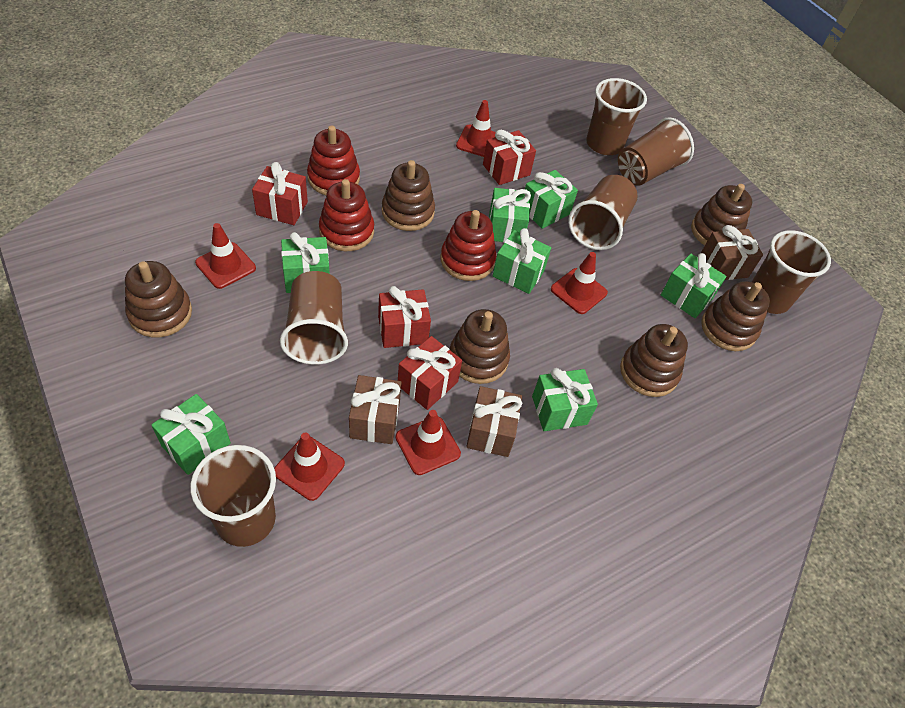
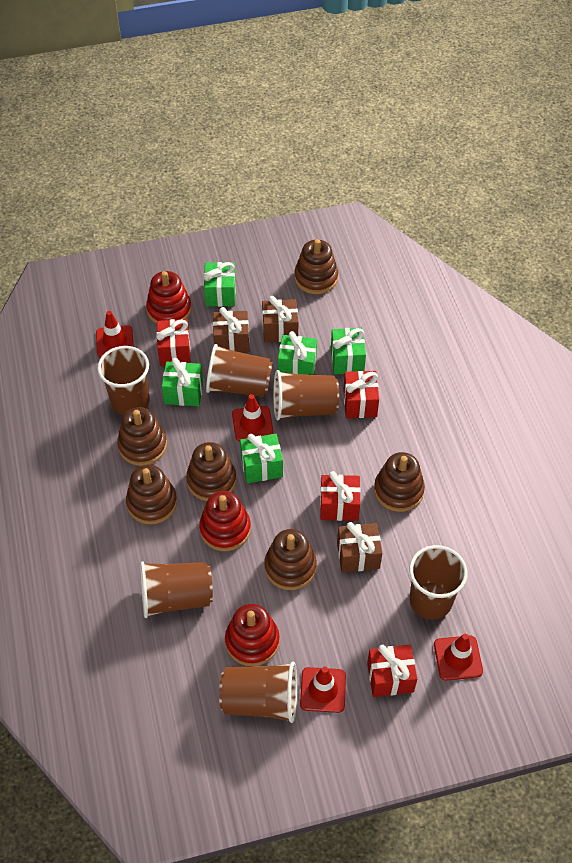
green gift: [151,394,231,475] [281,232,330,293] [489,188,531,243] [493,228,551,294] [525,170,578,229] [532,368,598,431] [661,253,727,318] = 7 -> [162,358,203,406] [204,262,236,307] [240,434,283,483] [278,331,317,375] [331,328,366,375] = 5
red traffic cone: [195,223,256,289] [274,433,345,501] [396,410,461,475] [456,100,496,157] [551,252,608,314] = 5 -> [96,311,133,357] [232,394,274,441] [300,666,346,713] [434,634,483,681] = 4

